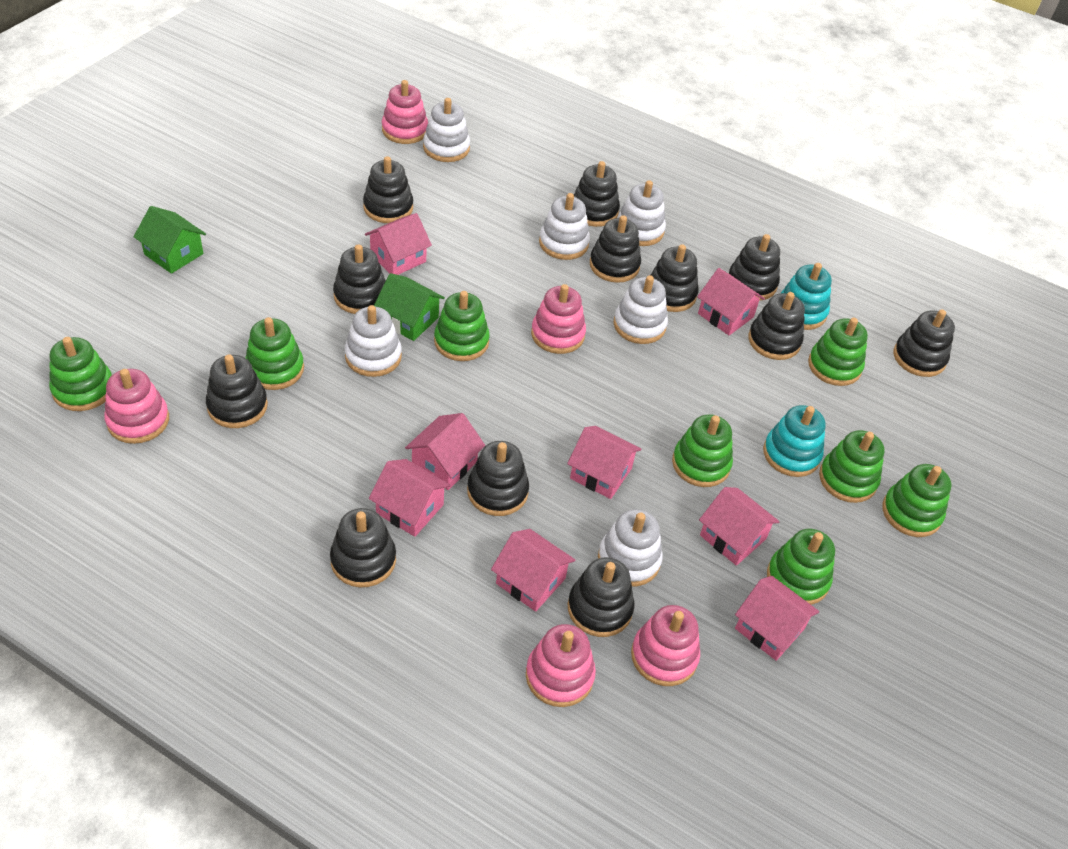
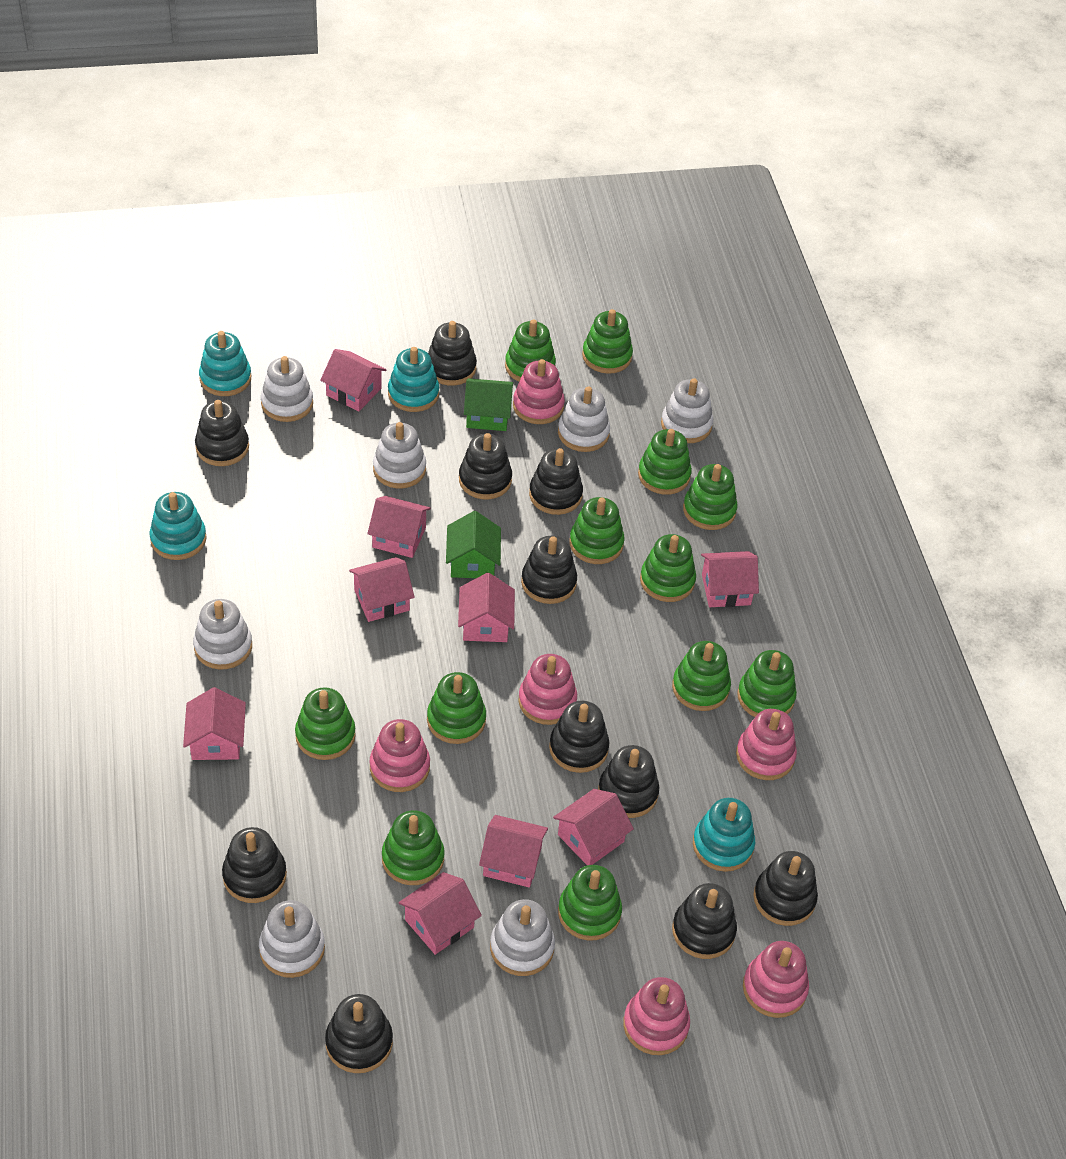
black stacking toy: [206,354,268,428] [330,508,396,588] [333,244,386,314] [363,156,413,223] [467,441,529,516] [568,557,635,637] [574,161,620,227] [590,215,641,283] [651,244,698,312] [729,234,780,301] [749,292,805,360] [894,309,955,377] = 12 -> [195,400,249,466] [222,827,287,903] [325,994,393,1073] [428,321,477,386] [459,433,512,499] [521,536,577,604] [529,448,583,515] [549,701,610,773] [598,745,660,818] [672,883,737,959] [753,851,818,926] = 11
green stacking toy: [49,337,112,411] [245,317,304,390] [434,291,490,361] [672,414,733,487] [767,529,835,605] [808,318,868,386] [819,430,885,503] [883,464,951,537] = 8 -> [295,687,356,760] [382,810,445,885] [427,672,486,744] [505,320,556,382] [558,865,622,940] [569,497,625,564] [582,309,633,374] [638,429,692,495] [640,534,696,602] [672,641,731,711] [683,464,738,530] [737,650,797,717] = 12
pink house: [365,213,432,275] [369,459,451,537] [405,413,485,490] [491,529,575,612] [567,426,642,499] [697,268,765,335] [699,487,780,566] [735,576,819,661] = 8 -> [183,687,246,760] [321,349,387,412] [349,557,415,622] [367,496,431,558] [399,872,482,955] [458,573,515,642] [479,815,548,887] [553,789,634,865] [701,551,759,607] = 9
pink stacking toy: [104,369,169,444] [382,80,428,144] [526,624,596,707] [531,284,586,354] [631,605,700,686] = 5 -> [370,719,430,792] [513,359,565,424] [518,654,577,725] [623,977,690,1055] [736,709,797,780] [743,941,809,1018] = 6
turquoise stacking toy: [763,405,826,477] [781,263,832,330] = 2 -> [150,492,207,560] [199,331,251,396] [388,347,439,412] [693,798,755,872] = 4
white stacking toy: [345,305,402,377] [423,98,470,162] [539,193,590,260] [598,509,663,587] [614,275,668,344] [617,180,666,246] = 6 -> [193,599,252,669] [259,900,325,978] [261,356,313,422] [373,422,426,488] [490,899,555,976] [558,387,610,452] [661,378,713,443] = 7

